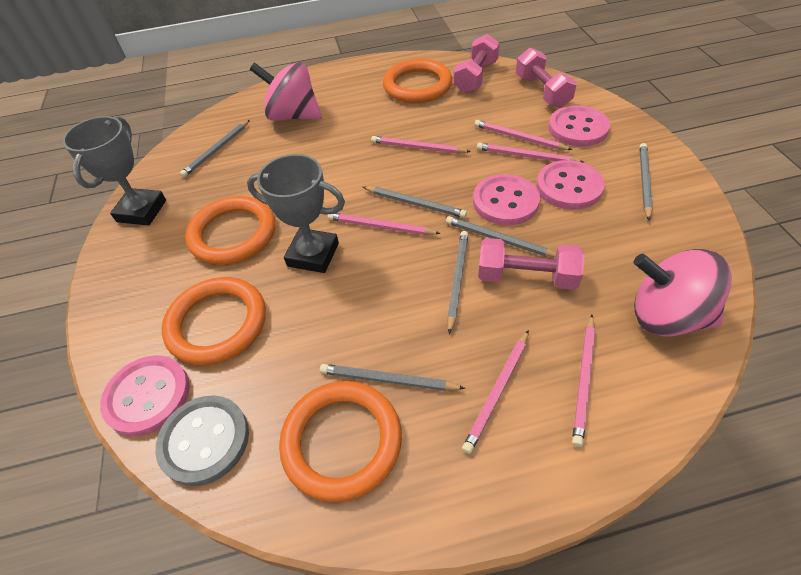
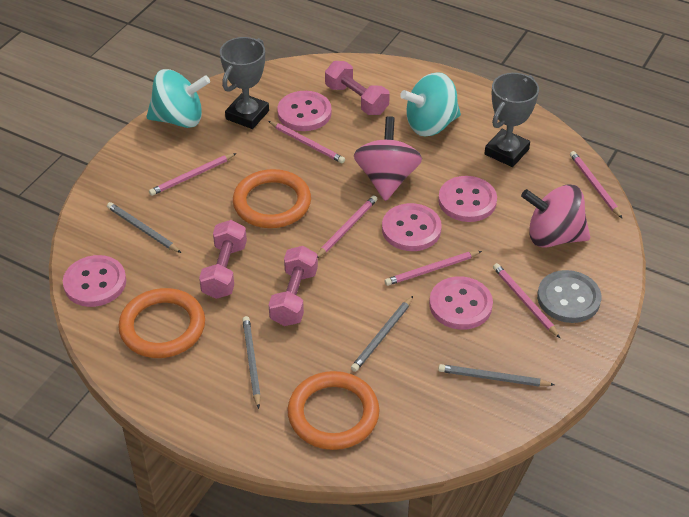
grey pencil: [180,120,250,177] [320,364,465,391] [363,187,467,218] [446,216,556,257] [447,231,469,334] [640,143,653,220] = 6 -> [107,202,181,253] [242,316,261,409] [351,296,413,372] [438,364,555,386] = 4
orange ring: [161,277,266,365] [185,196,275,265] [279,381,402,502] [383,59,452,103] = 4 -> [118,288,205,358] [233,169,311,228] [288,371,379,450] = 3
pink button: [100,355,190,437] [473,174,540,225] [536,160,605,210] [548,105,610,147] = 4 -> [63,255,126,307] [277,91,332,131] [382,203,442,251] [429,276,493,330] [438,176,497,222] = 5
turquoise spinning top: none = 0 -> [146,69,210,128] [400,72,461,136] = 2

